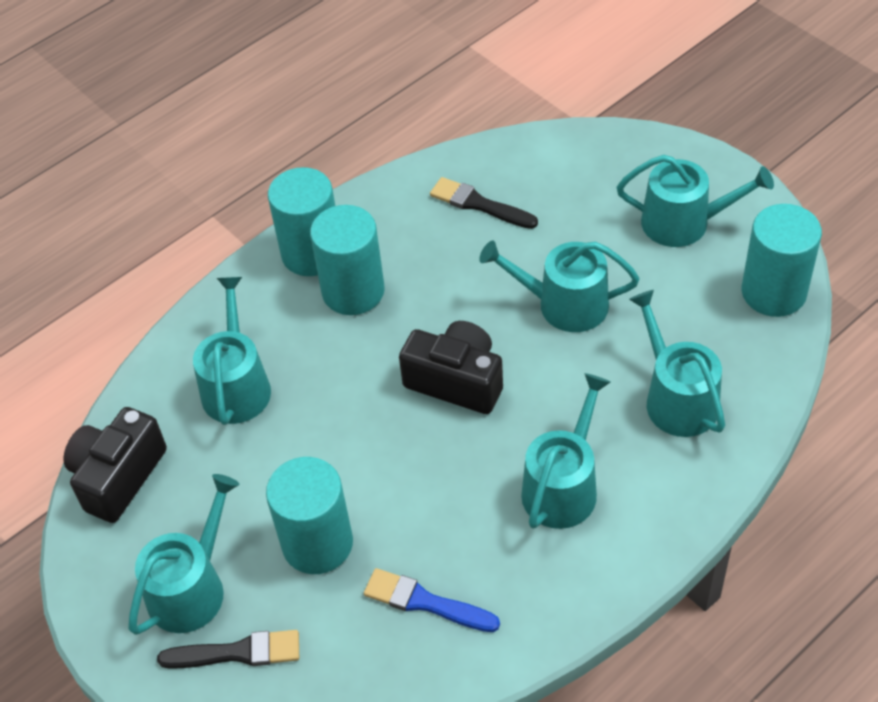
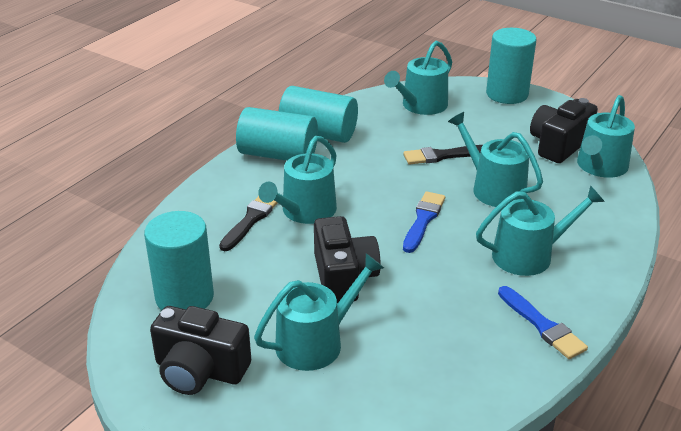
black camera: [64,407,167,523] [399,321,503,414] = 2 -> [150,306,251,395] [314,216,381,304] [530,98,598,163] = 3
blue brush: [364,568,500,632] = 1 -> [403,191,445,253] [498,286,588,359] = 2

